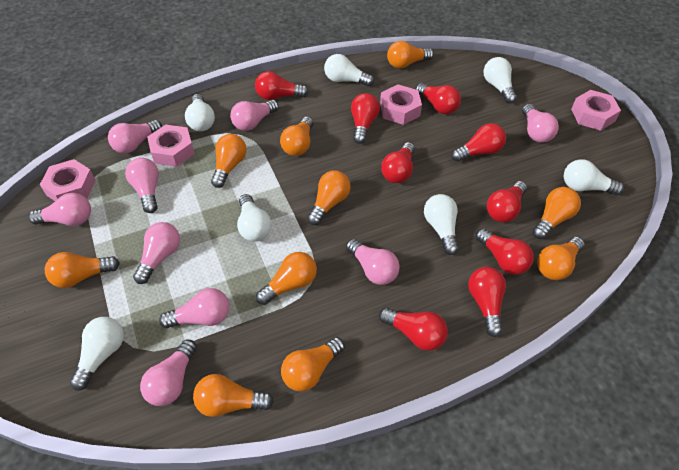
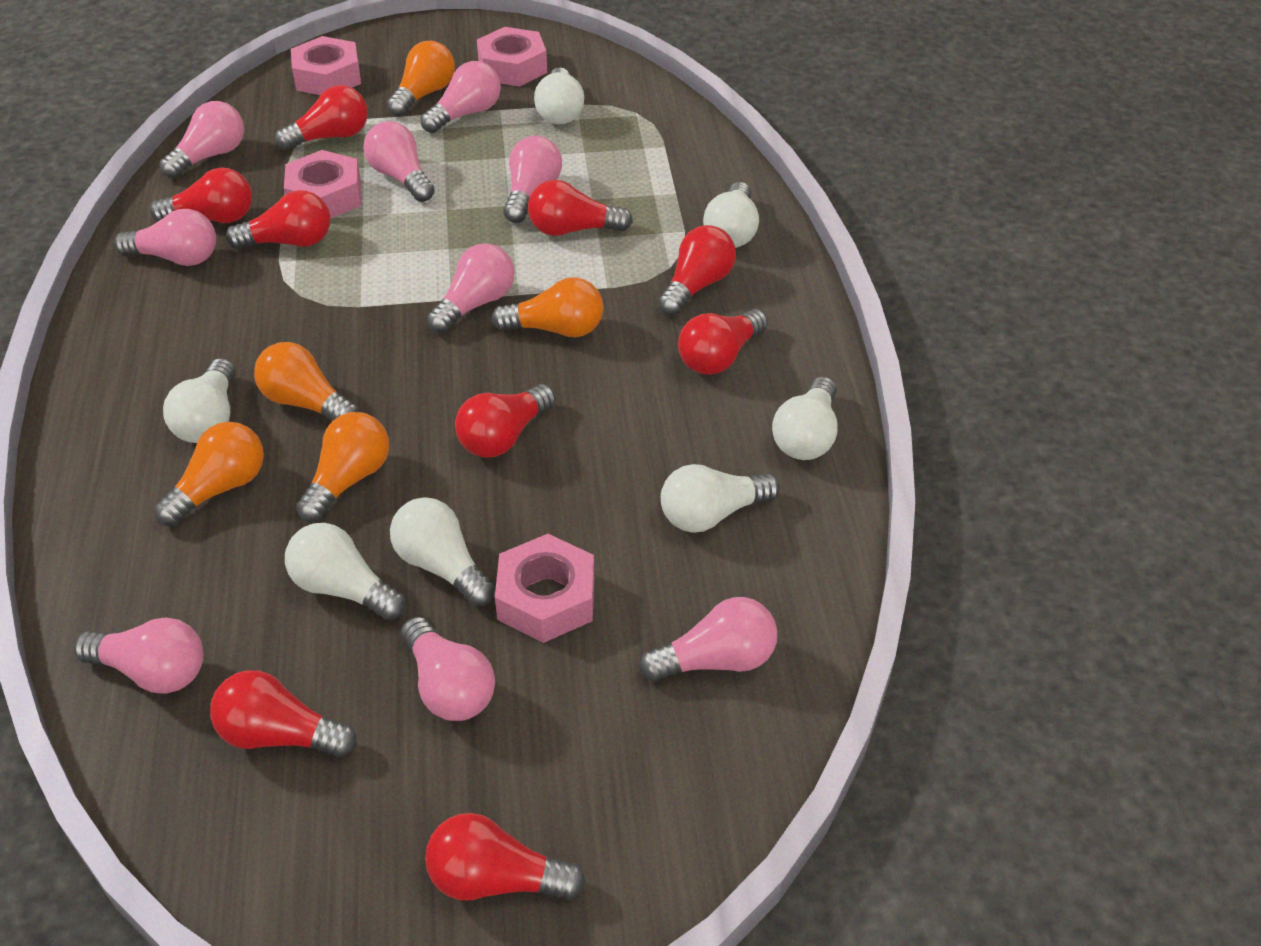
orange light bulb: [45,252,120,288] [193,374,274,417] [211,134,247,188] [256,252,317,305] [280,117,314,156] [281,337,345,391] [307,171,351,225] [387,41,434,68] [533,187,581,239] [537,237,584,280] = 10 -> [154,422,264,526] [254,342,359,421] [296,412,389,522] [387,41,455,117] [491,277,603,338] = 5

